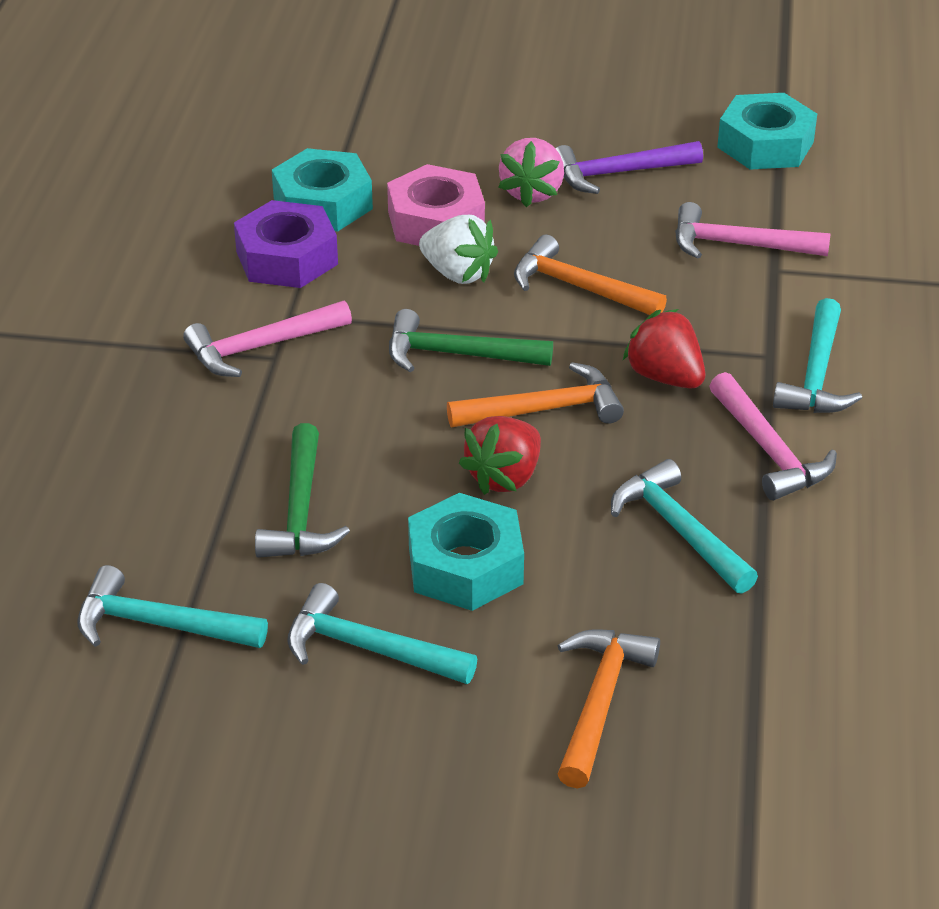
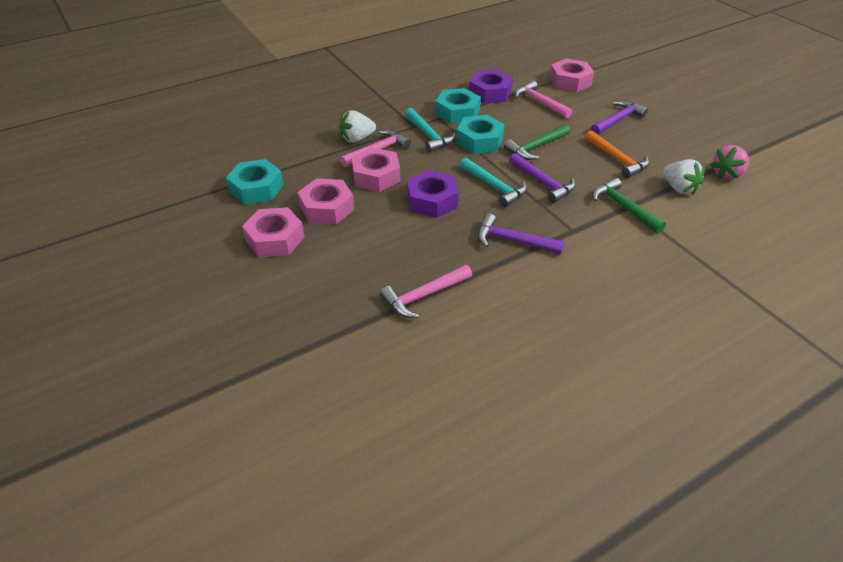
orange hammer: [447,362,624,427] [514,235,667,315] [558,629,660,789] = 3 -> [585,130,650,178] = 1
pink nut: [387,164,485,246] = 1 -> [242,207,304,257] [298,178,354,225] [352,147,400,192] [549,59,594,92] = 4
purple hammer: [555,141,703,194] = 1 -> [477,213,564,254] [509,153,576,203] [591,101,648,135] = 3
purple nut: [234,200,338,288] = 1 -> [407,170,459,218] [469,70,513,104] = 2
red strawberry: [459,416,541,495] [623,309,705,389] = 2 -> none = 0
turquoise hammer: [78,565,268,648] [287,583,477,684] [611,459,758,594] [773,298,862,413] = 4 -> [405,108,456,152] [460,158,527,207] = 2
white strawberry: [419,215,498,284] = 1 -> [339,110,376,143] [663,159,705,195] = 2

